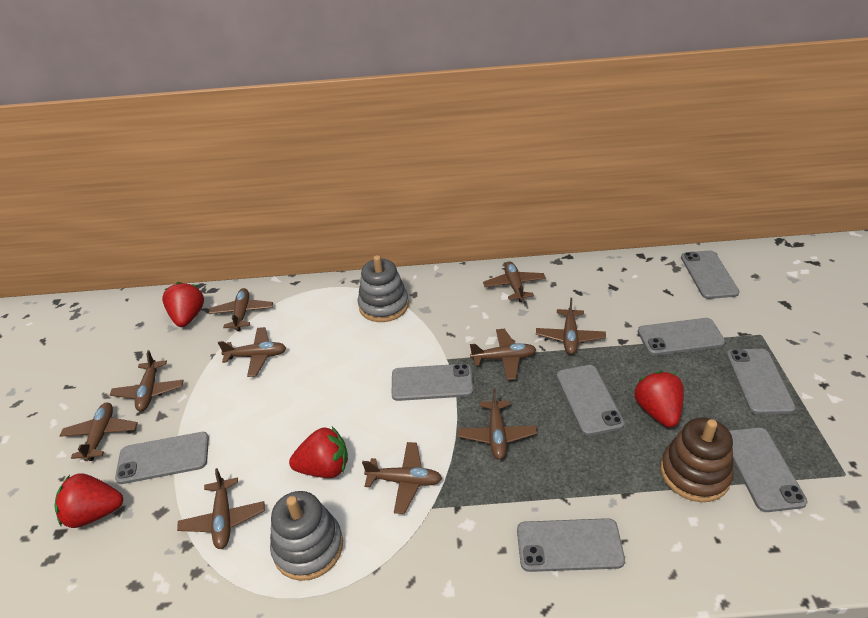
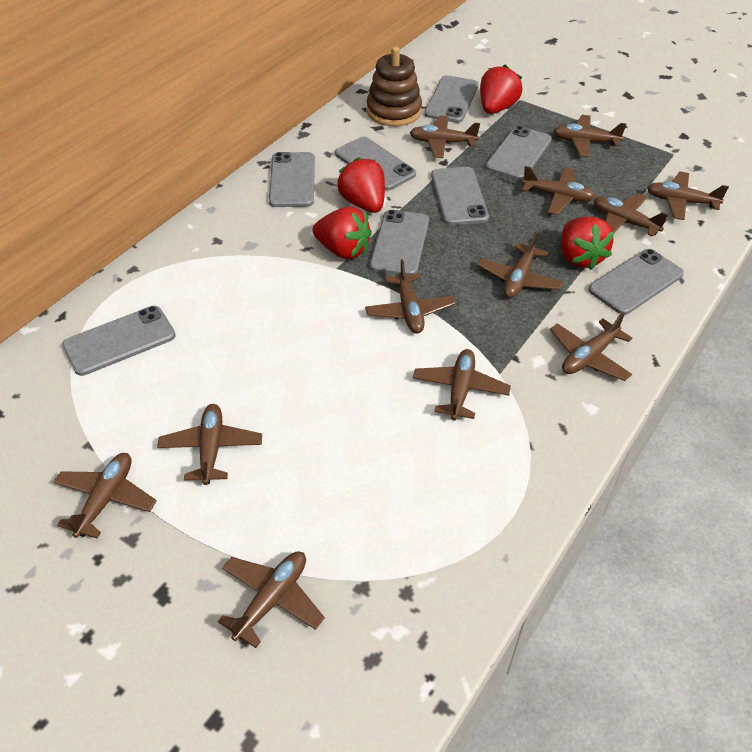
brown plane: [60,403,138,461] [110,350,184,411] [177,468,265,549] [209,288,273,331] [218,327,286,377] [362,442,442,514] [458,388,537,460] [470,329,537,380] [483,262,546,302] [536,298,606,355] = 10 -> [54,453,157,538] [157,404,262,485] [218,551,325,648] [365,259,455,334] [410,115,480,158] [413,349,511,421] [477,232,563,298] [522,166,595,215] [550,312,632,381] [553,115,627,157] [594,193,668,237] [647,171,729,220] = 12
grey stacking toy: [270,491,343,581] [357,255,409,322] = 2 -> none = 0

